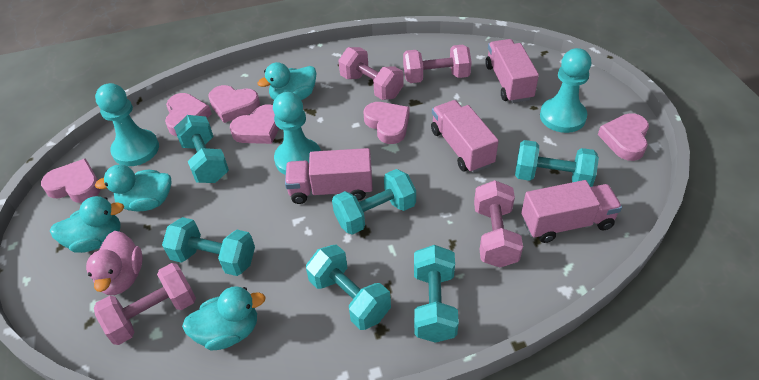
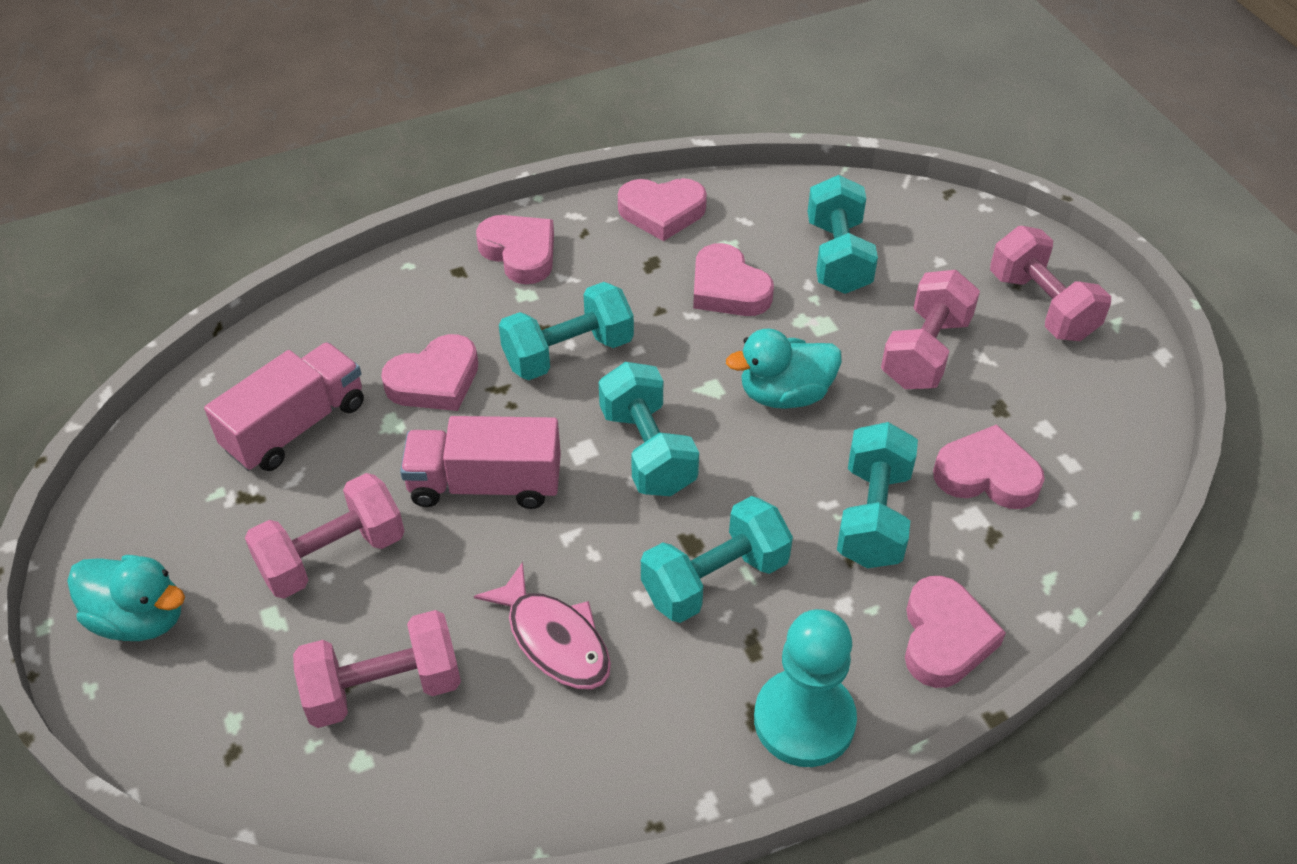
pink duck: [86,231,143,295] = 1 -> none = 0
pink fish: none = 0 -> [474,562,611,689] = 1
pink truck: [285,148,373,204] [431,100,499,173] [485,39,539,103] [521,180,622,243] = 4 -> [204,342,364,471] [400,416,561,509] = 2
turquoise duck: [50,196,124,253] [95,165,172,212] [182,286,266,350] [258,62,317,100] = 4 -> [67,555,185,641] [726,329,842,409] = 2
turquoise dumbbell: [162,217,255,276] [174,115,229,183] [306,245,391,330] [332,169,416,235] [414,245,459,343] [515,140,599,187] = 6 -> [499,282,634,380] [599,362,699,496] [641,496,793,623] [808,175,878,294] [837,422,918,568] = 5
turquoise pawn: [95,83,159,166] [273,92,321,175] [540,48,591,133] = 3 -> [754,609,857,767] = 1

